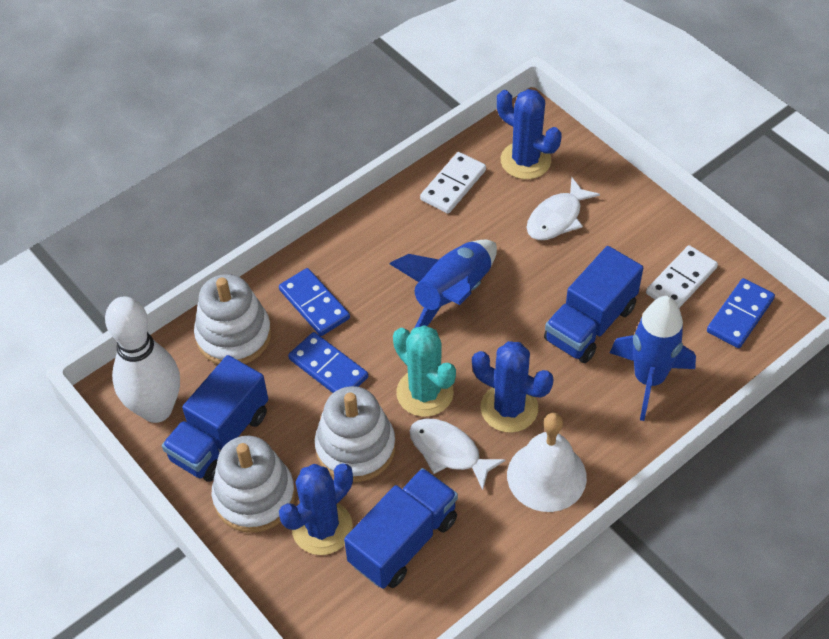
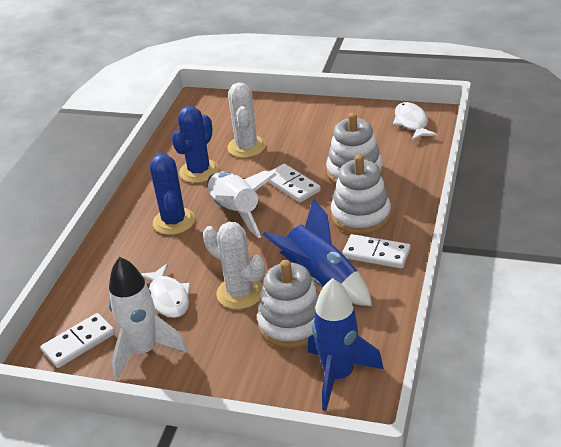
blue cactus: [279,463,353,555] [472,341,554,433] [497,89,561,179] = 3 -> [150,152,195,235] [172,106,219,183] = 2
blue domino: [279,268,350,336] [288,332,368,393] [707,278,775,348] = 3 -> none = 0
blue truck: [162,355,268,482] [344,468,458,589] [544,246,643,363] = 3 -> none = 0
turquoise cactus: [393,325,456,417] = 1 -> none = 0
white bell: [507,413,587,512] = 1 -> none = 0
white bowling pin: [105,296,180,423] = 1 -> none = 0
white cactus: none = 0 -> [203,222,265,309] [227,82,266,158] = 2
white domino: [420,152,486,214] [646,245,718,308] = 2 -> [41,313,115,368] [268,164,321,203] [342,234,411,268] = 3
white rocket: none = 0 -> [109,257,187,381] [207,171,277,238] = 2

